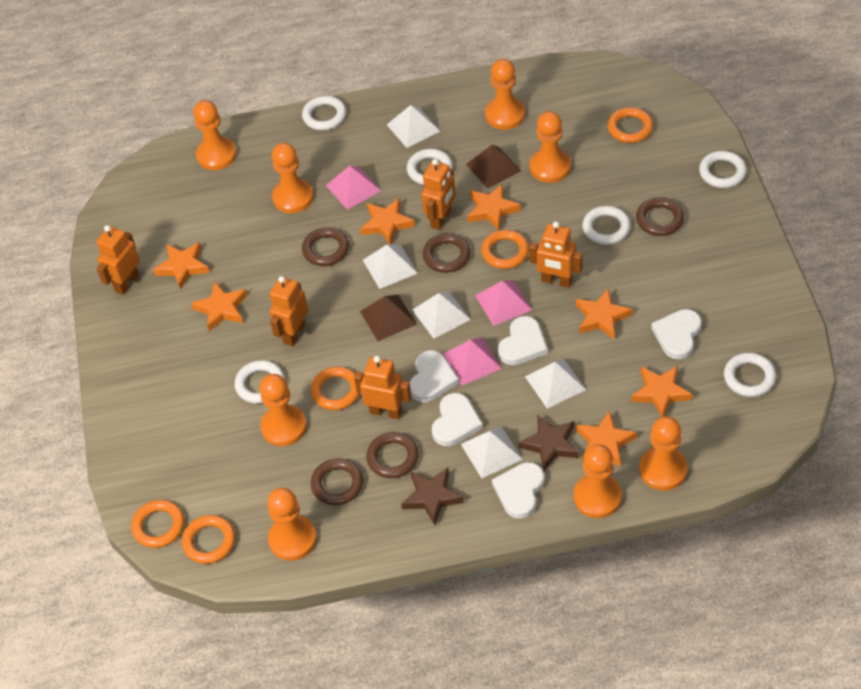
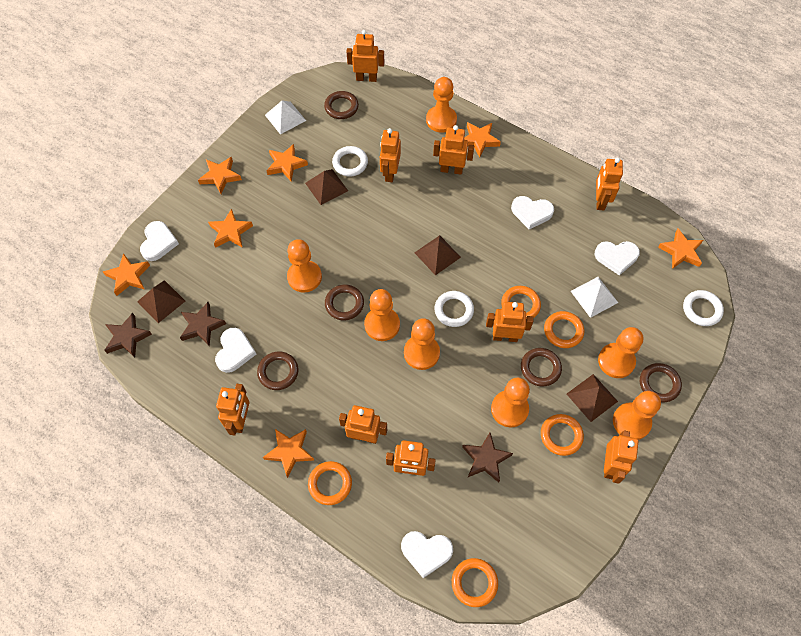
brown pyramid: [360,295,417,341] [466,145,521,189] = 2 -> [137,280,185,323] [305,169,348,205] [414,235,461,275] [567,374,618,422] = 4
brown star: [401,468,464,525] [518,415,579,471] = 2 -> [104,313,152,358] [180,302,226,347] [462,433,513,483] = 3
orange pawn: [193,100,237,170] [259,374,307,446] [267,488,317,561] [272,142,314,213] [485,59,525,130] [530,111,571,183] [574,444,622,518] [639,416,687,491] = 8 -> [287,239,322,293] [364,289,400,341] [404,318,440,370] [426,77,457,133] [491,378,530,427] [598,327,643,378] [613,391,661,440] = 7
orange robot: [96,225,140,295] [270,276,308,346] [354,356,412,419] [421,159,456,230] [529,221,583,288] = 5 -> [216,384,250,436] [339,405,387,444] [347,30,384,82] [380,128,401,182] [386,440,436,476] [433,125,474,175] [486,302,534,342] [596,158,623,211] [604,430,639,484] = 9
pink pyramid: [326,166,381,210] [443,337,502,386] [475,280,532,326] = 3 -> none = 0
white pyramid: [363,244,418,289] [387,105,440,148] [412,291,471,339] [461,426,522,478] [525,358,586,409] = 5 -> [265,100,306,134] [571,277,618,318] = 2
white ring: [234,360,285,404] [302,96,346,130] [407,149,452,185] [582,206,631,245] [699,151,747,188] [724,353,776,397] = 6 -> [332,146,368,177] [434,291,474,327] [683,290,724,326] = 3

